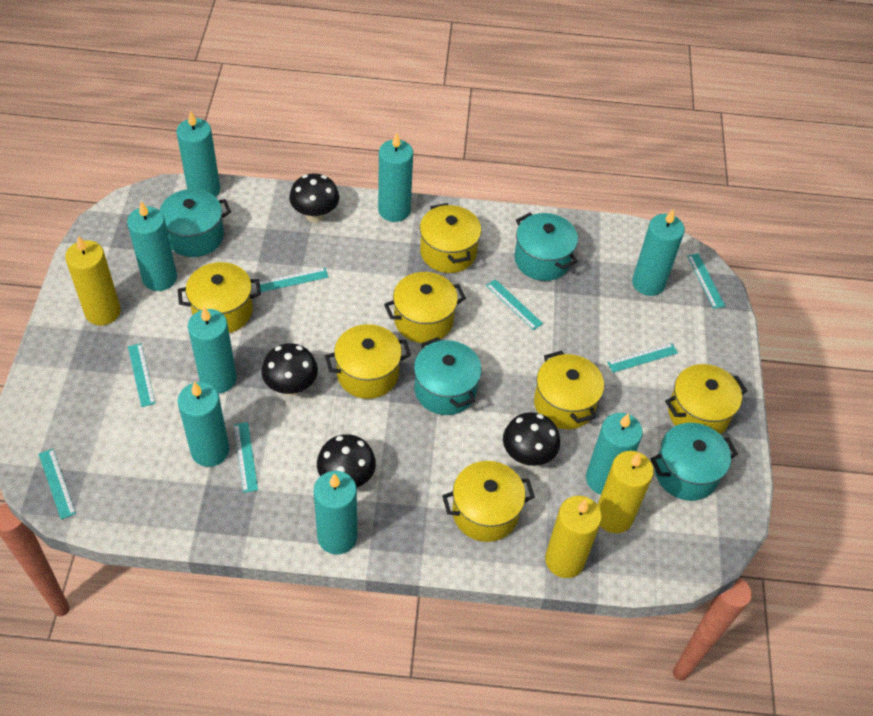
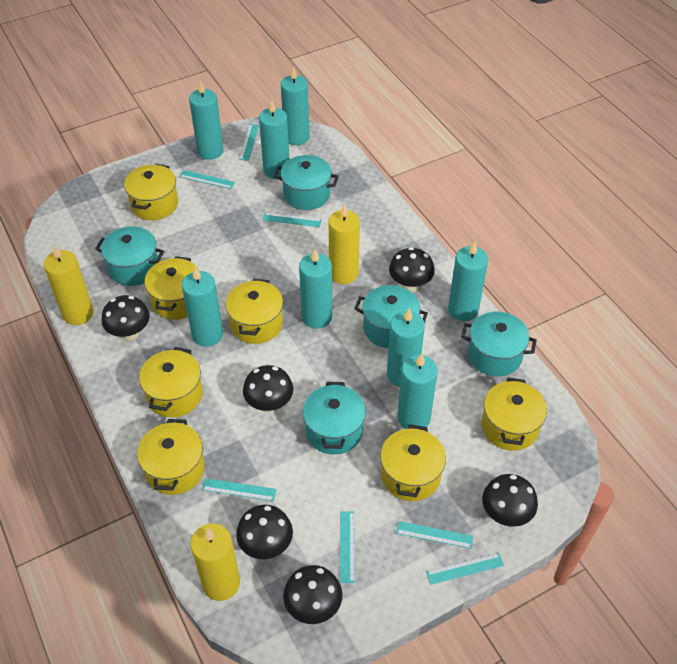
black mushroom: [261,343,318,396] [289,173,339,223] [317,434,376,487] [503,412,560,466] = 4 -> [102,295,150,341] [236,505,293,559] [243,365,293,413] [283,565,342,624] [389,247,435,292] [482,474,538,527] = 6
turquoise pot: [160,189,231,257] [414,337,482,415] [514,213,578,281] [650,423,738,501] = 4 -> [95,226,164,286] [274,155,339,210] [303,382,366,455] [354,285,428,348] [461,312,537,377] = 5

